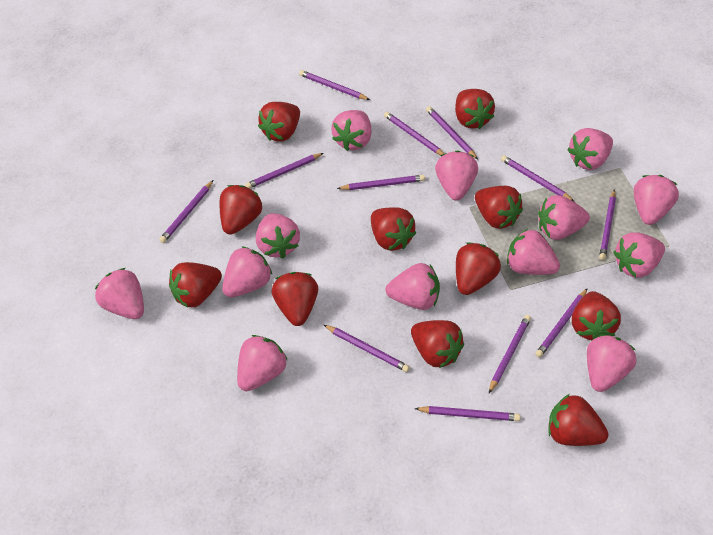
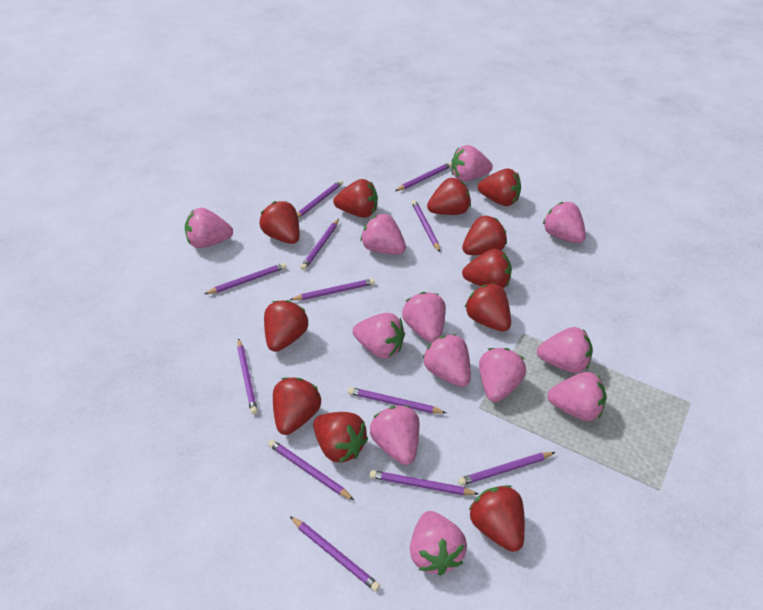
pink strawberry: [95,268,144,319] [222,246,272,297] [237,335,287,391] [256,213,300,258] [331,110,372,151] [386,263,440,310] [435,151,478,201] [507,229,560,275] [538,195,590,240] [567,128,613,170] [587,335,636,392] [613,232,665,278] [634,175,679,225] = 13 -> [185,208,233,248] [353,313,405,359] [360,214,406,254] [370,405,419,465] [402,292,446,343] [410,511,467,576] [422,334,471,387] [452,145,493,182] [479,348,526,402] [537,327,593,373] [543,202,586,243] [547,372,606,421] = 12

